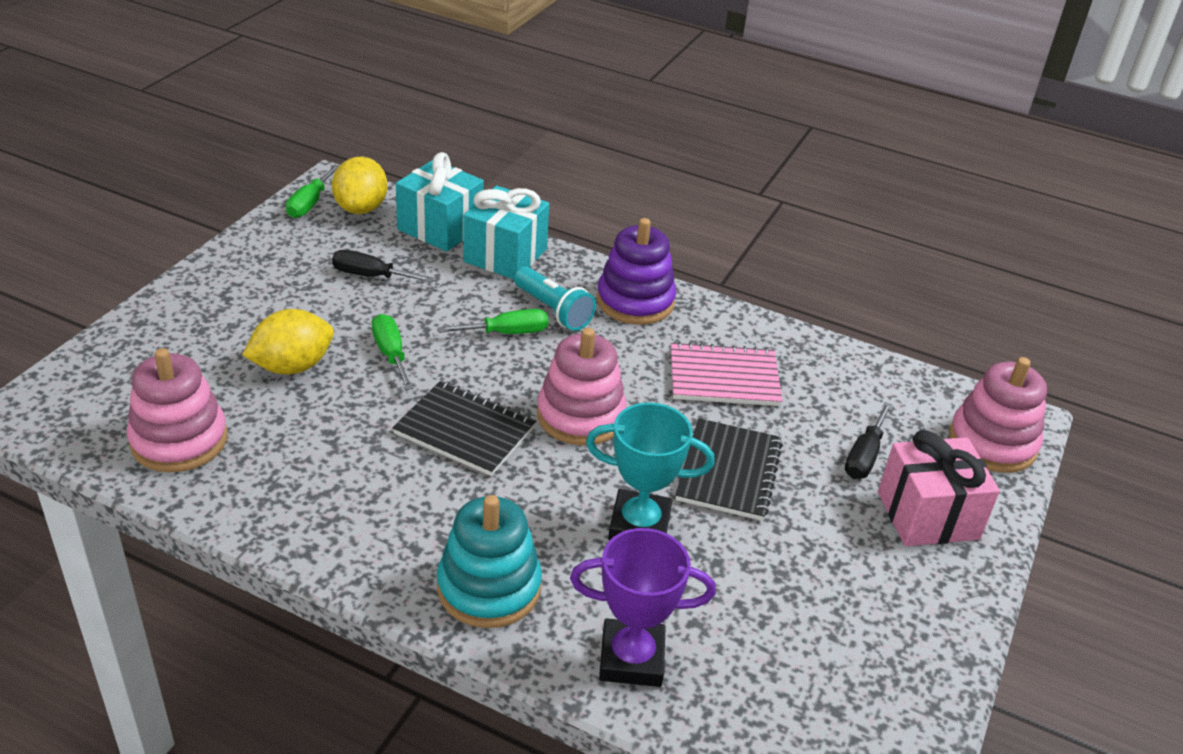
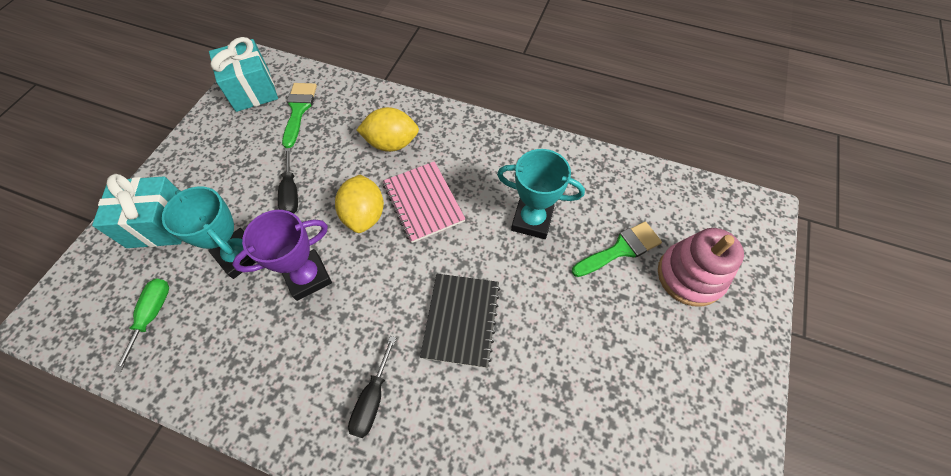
black notebook: [393,380,537,476] [675,418,783,521] = 2 -> [420,274,500,368] = 1
green brush: none = 0 -> [282,83,317,148] [572,221,662,277] = 2
green screwdriver: [286,164,339,218] [372,314,413,390] [438,309,548,334] = 3 -> [114,278,169,372] = 1
pink gift: [878,430,1000,546] = 1 -> none = 0
pink stacking toy: [127,348,228,472] [537,328,627,445] [949,357,1047,473] = 3 -> [658,228,744,307] = 1
purple stacking toy: [597,218,676,325] = 1 -> none = 0
turquoise flashlight: [514,266,596,331] = 1 -> none = 0
turquoise stacking toy: [437,495,542,628] = 1 -> none = 0
turquoise trophy: [586,403,715,540] = 1 -> [162,187,256,279] [497,149,585,239] = 2

